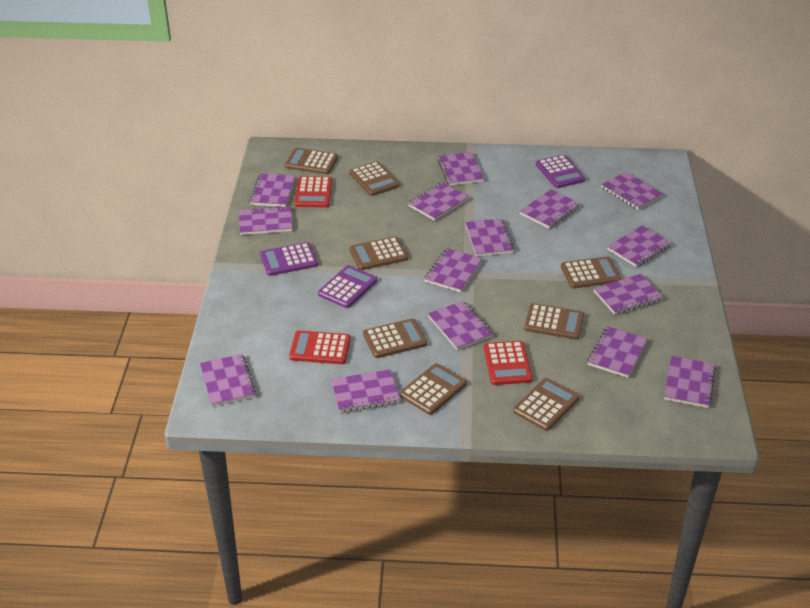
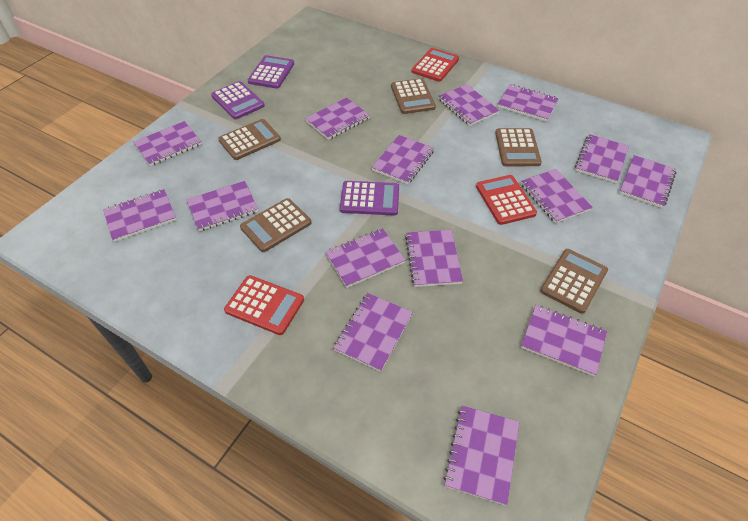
brown calculator: [285,148,338,174] [349,161,400,196] [349,236,408,270] [363,318,427,358] [400,363,467,415] [513,378,580,431] [524,303,584,340] [561,256,621,289] = 8 -> [218,119,281,160] [240,198,311,252] [391,78,436,114] [495,128,542,166] [540,249,608,314] = 5

